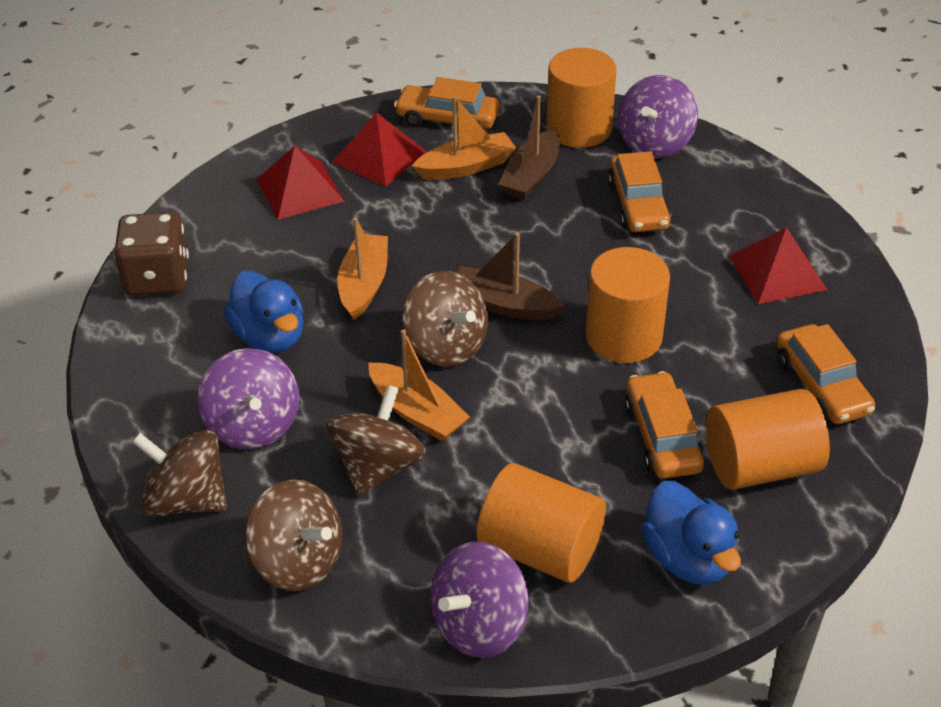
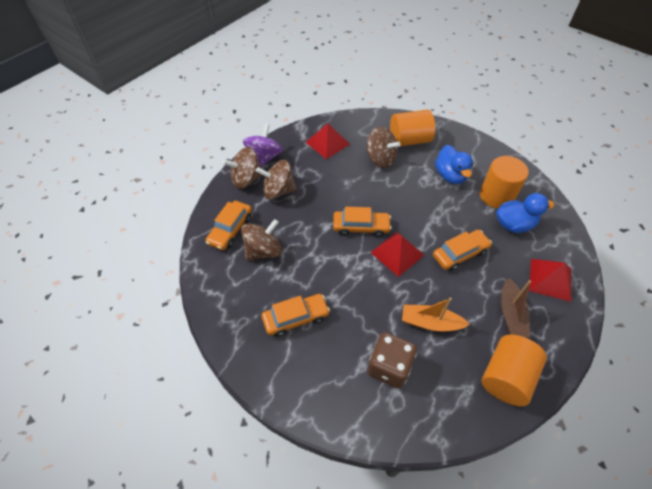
brown boat: [457,233,565,320] [499,96,560,200] = 2 -> [501,278,531,338] = 1
orange boat: [337,218,388,320] [369,329,470,441] [412,96,516,180] = 3 -> [402,298,470,331] = 1
orange cylinder: [477,463,606,583] [546,48,617,148] [586,247,670,363] [706,389,830,490] = 4 -> [390,110,435,147] [480,156,529,209] [482,334,547,406] = 3
purple spinning top: [197,348,300,449] [431,541,529,658] [618,75,698,158] = 3 -> [243,124,283,167] = 1

